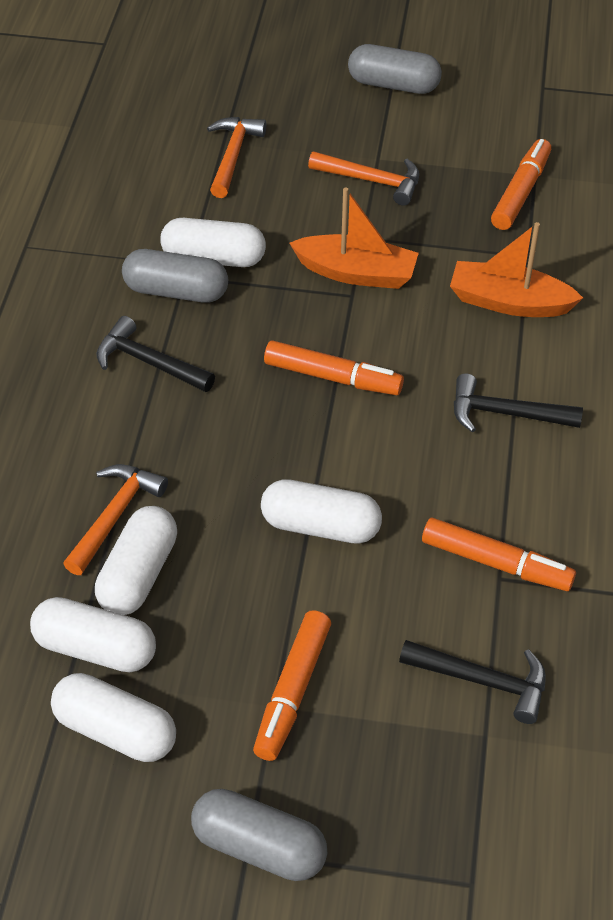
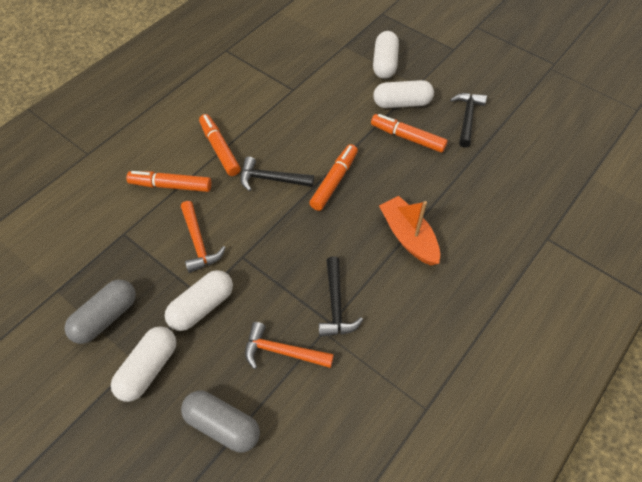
grey capsule: [122,249,228,302] [191,789,327,881] [348,44,442,94] = 3 -> [64,280,136,344] [181,391,260,453] = 2
orange boat: [289,187,419,289] [450,222,583,317] = 2 -> [379,196,440,265] = 1
orange hammer: [63,464,168,575] [207,117,266,198] [308,151,419,206] = 3 -> [181,201,226,273] [245,322,334,369] = 2
white capsule: [30,597,156,672] [51,673,176,762] [95,506,177,615] [160,218,266,267] [261,479,382,544] = 5 -> [111,326,176,402] [165,270,233,331] [373,31,399,79] [374,80,434,108] = 4

